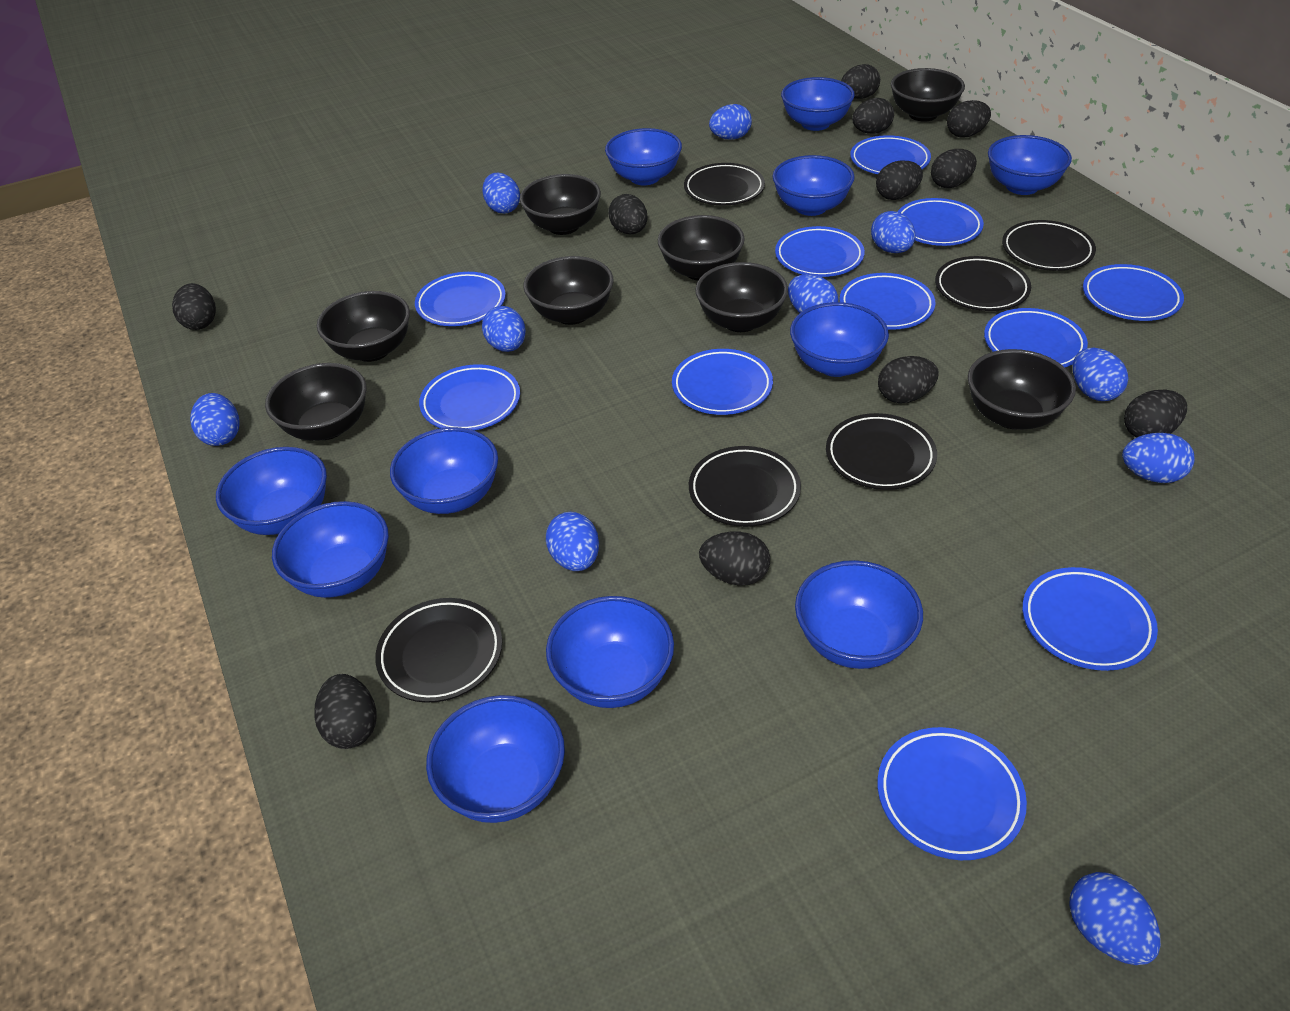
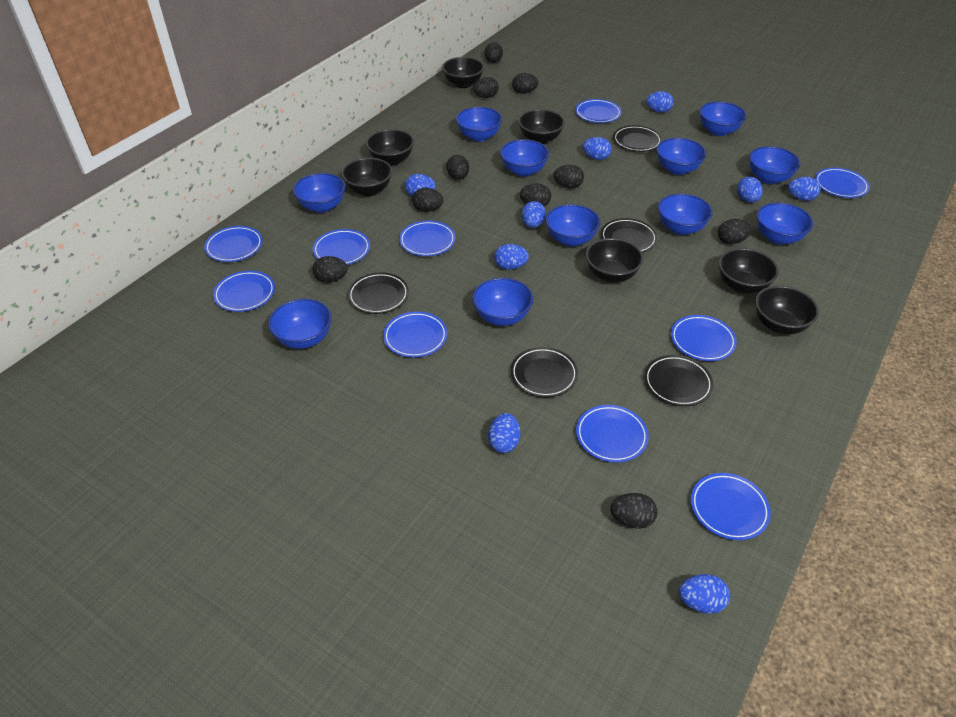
black bowl: [265,363,367,441] [317,291,410,362] [520,174,601,235] [523,256,614,325] [658,215,745,281] [695,262,788,332] [891,68,965,122] [968,349,1076,429] = 8 -> [341,158,392,196] [366,129,414,166] [442,57,484,88] [518,109,565,144] [585,238,644,283] [719,248,779,293] [755,286,819,334] = 7
black egg: [172,283,216,330] [314,674,377,749] [608,194,648,234] [699,531,770,586] [841,64,880,99] [852,98,894,134] [876,160,923,200] [878,356,939,403] [931,149,977,188] [947,100,991,138] [1124,390,1187,437] = 11 -> [312,256,348,282] [412,188,444,212] [446,155,469,180] [474,77,499,98] [485,42,503,63] [512,73,538,94] [520,184,551,206] [553,165,584,188] [610,493,658,529] [718,219,752,244] = 10
black plate: [375,598,502,703] [684,163,765,205] [689,446,801,527] [826,413,937,490] [935,256,1031,311] [1002,220,1096,271] = 6 -> [348,272,409,314] [511,347,578,397] [601,218,657,253] [613,125,662,152] [644,355,713,406] = 5
blue egg: [190,393,240,446] [482,173,520,214] [482,306,526,352] [546,512,599,571] [709,104,752,140] [788,274,838,313] [871,211,916,253] [1069,872,1161,965] [1073,348,1128,401] [1122,433,1195,483] = 10 -> [405,174,436,196] [488,413,520,453] [494,244,529,270] [521,201,546,228] [583,137,612,160] [646,91,674,113] [679,574,730,614] [737,177,763,202] [788,177,821,201] = 9
blue plate: [415,272,506,326] [419,364,520,431] [672,349,773,415] [775,226,865,277] [840,273,935,330] [850,135,931,174] [877,727,1027,860] [898,198,984,246] [984,308,1088,367] [1022,567,1158,671] [1083,264,1184,321] = 11 -> [204,226,263,262] [213,271,275,312] [313,229,370,265] [383,312,447,358] [399,221,456,256] [575,99,622,123] [576,405,649,463] [671,315,737,361] [691,473,771,540] [815,168,870,198] = 10

